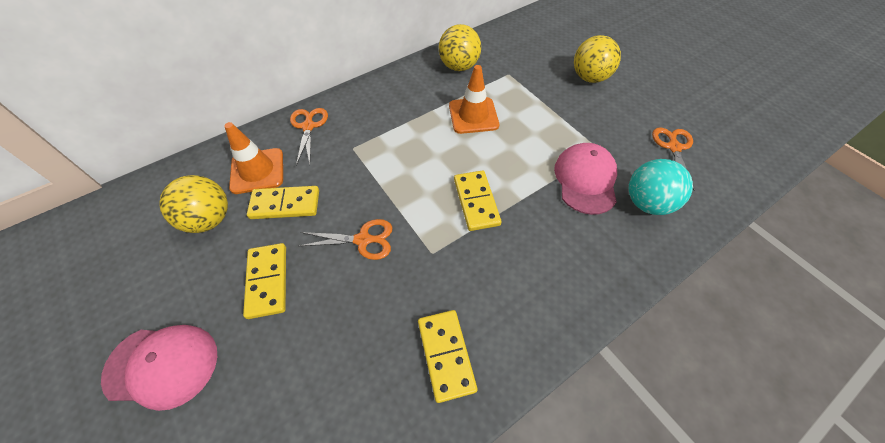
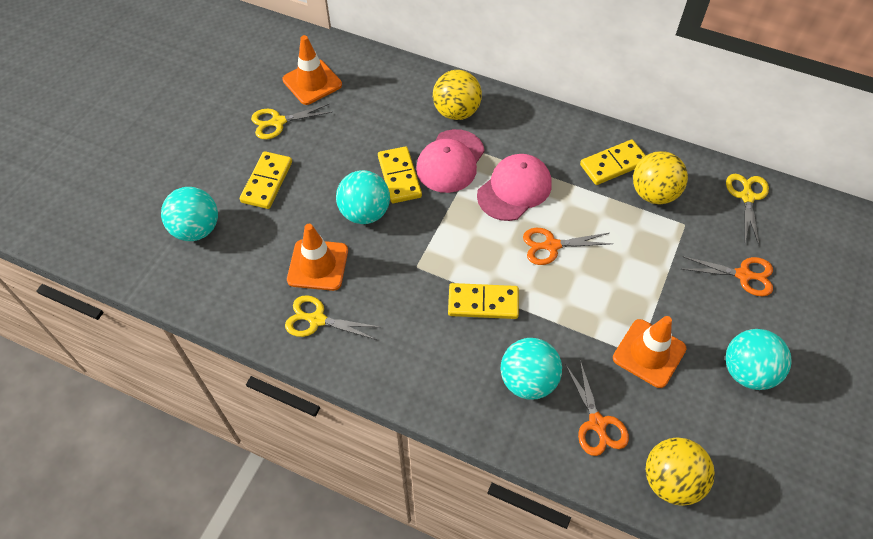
orange traffic cone: [224,122,283,194] [449,65,499,134] = 2 -> [283,35,342,105] [287,224,348,291] [613,316,686,388] = 3
turquoise ball: [629,159,693,215] = 1 -> [161,187,218,241] [336,170,390,224] [501,338,562,400] [726,329,791,390] = 4
yellow scissors: none = 0 -> [251,103,332,139] [285,295,380,340] [726,174,769,245] = 3

